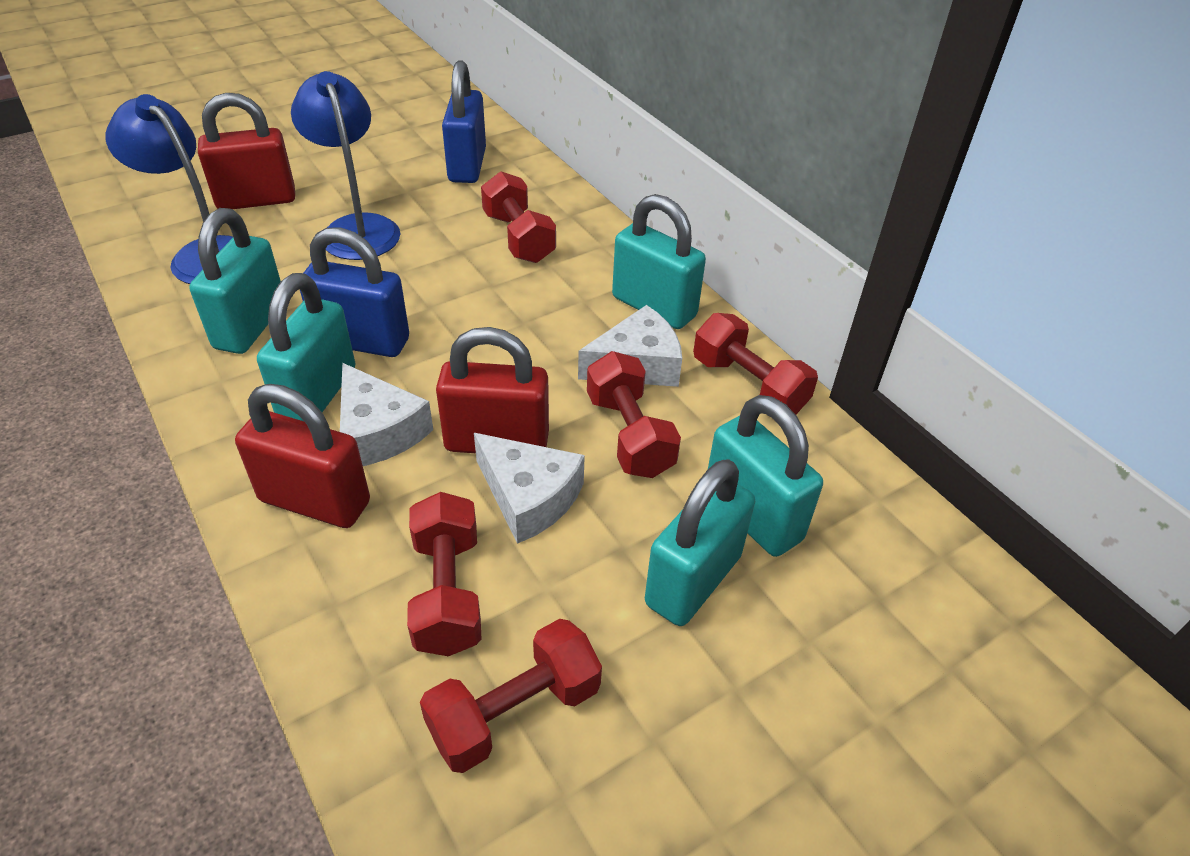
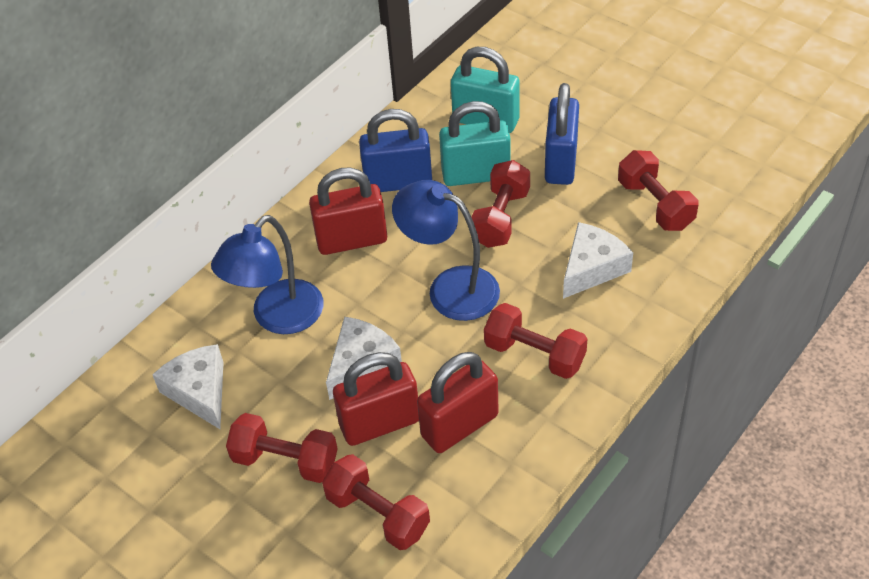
turquoise padlock: [189,208,281,354] [257,273,355,421] [612,194,706,329] [645,459,755,626] [708,395,823,557] = 5 -> [439,101,511,186] [451,47,520,133] = 2

